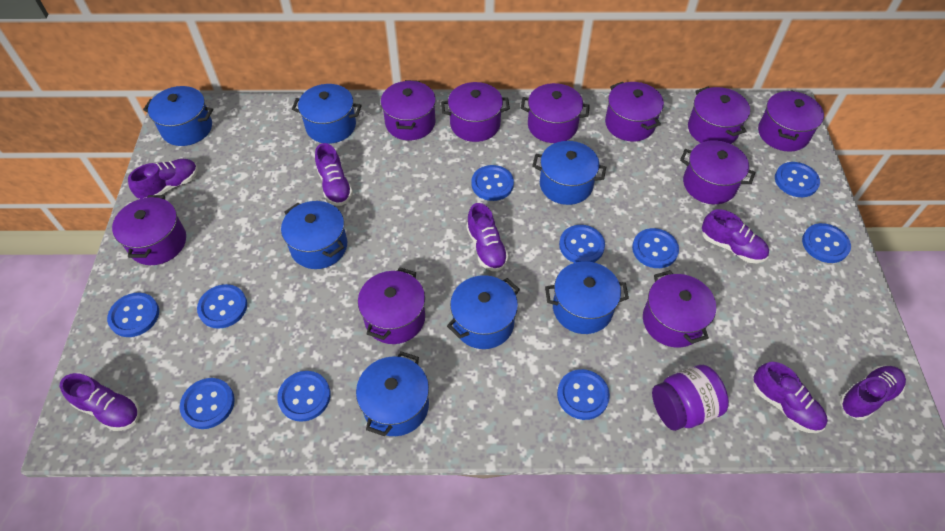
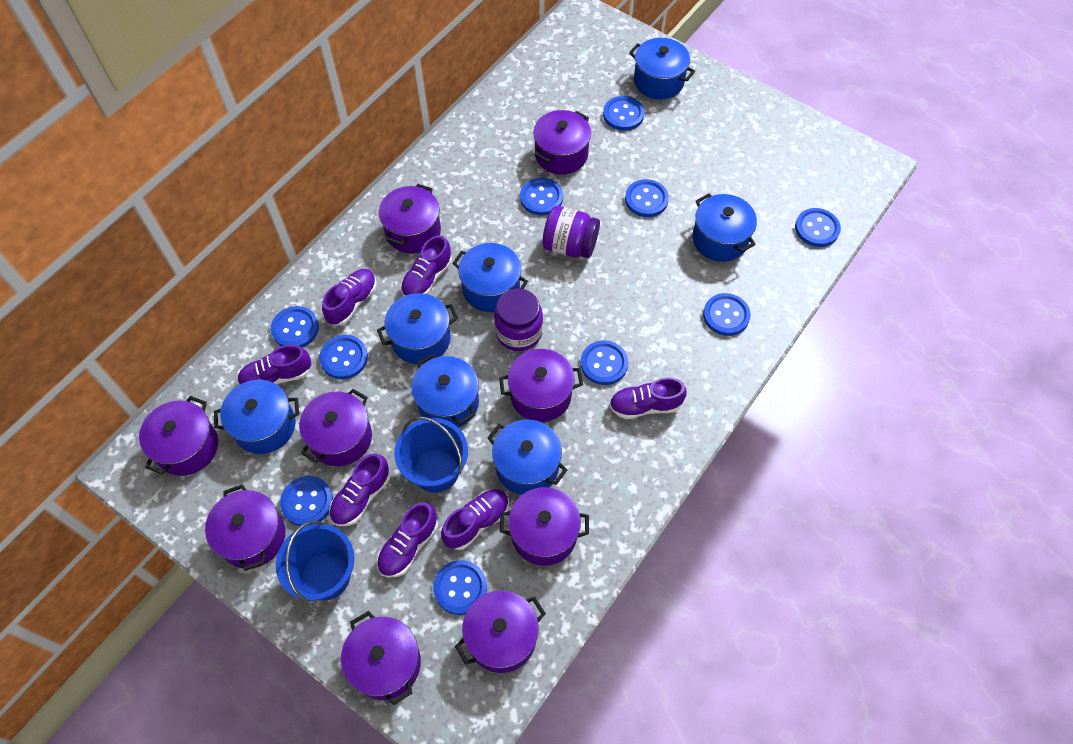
blue bucket: none = 0 -> [276,521,354,602] [394,417,468,493] = 2
purple jar: [652,365,729,431] = 1 -> [494,289,543,351] [542,206,600,258] = 2
purple pot: [112,195,186,265] [358,267,425,344] [381,80,436,140] [441,82,510,142] [521,83,590,143] [605,82,664,141] [643,270,716,348] [680,140,756,204] [688,86,750,144] [758,90,824,152] = 10 -> [139,396,218,476] [205,484,285,571] [299,389,372,466] [341,611,421,705] [379,184,441,253] [455,591,546,673] [499,349,583,422] [500,487,589,566] [533,110,591,175] = 9

